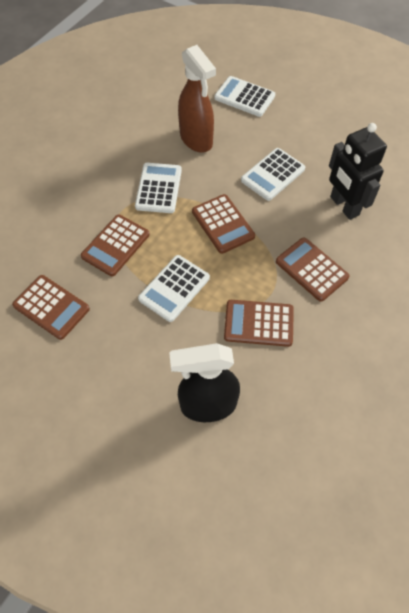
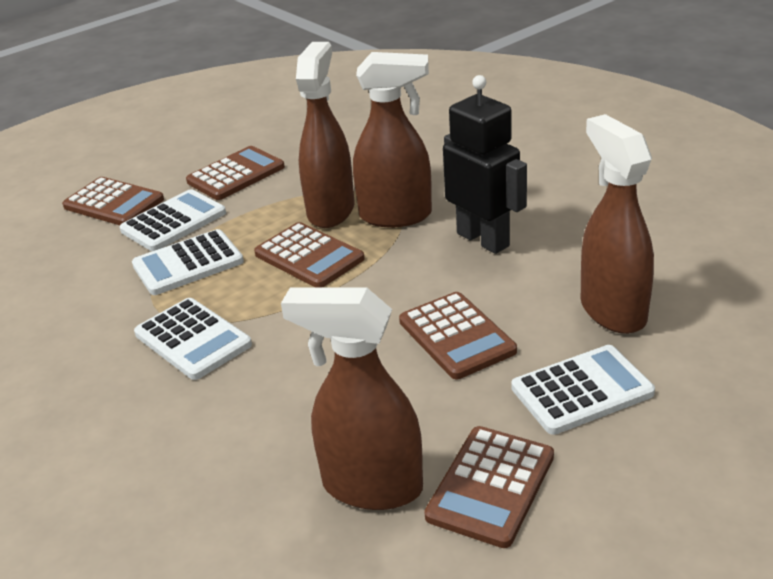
black spray bottle: [169,343,240,422] = 1 -> none = 0
brown spray bottle: [178,45,216,153] = 1 -> [281,287,423,510] [296,42,354,228] [353,52,432,227] [581,114,654,334] = 4

